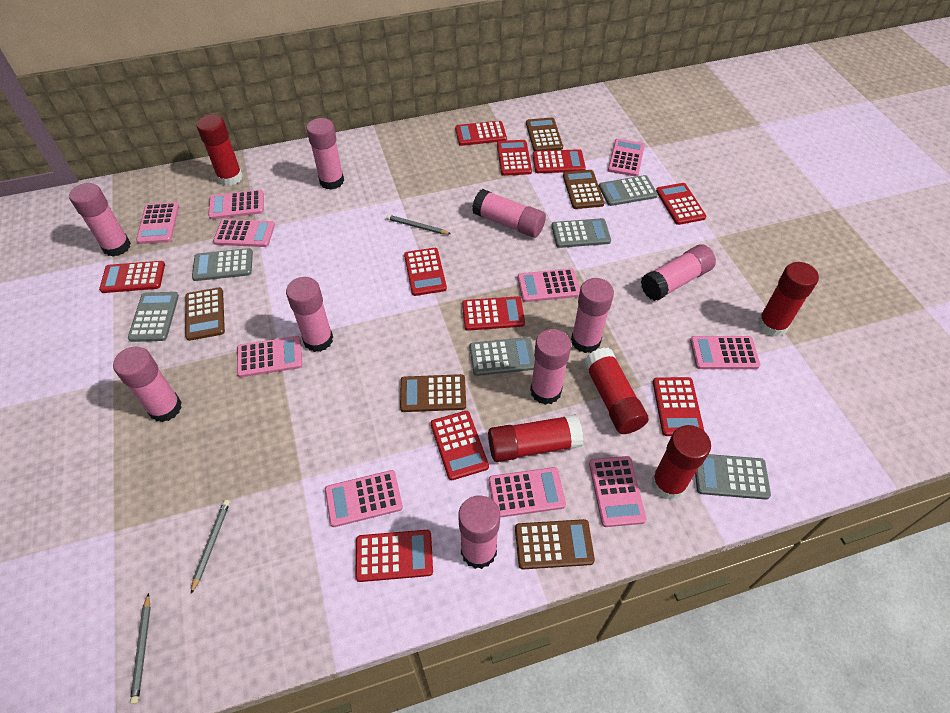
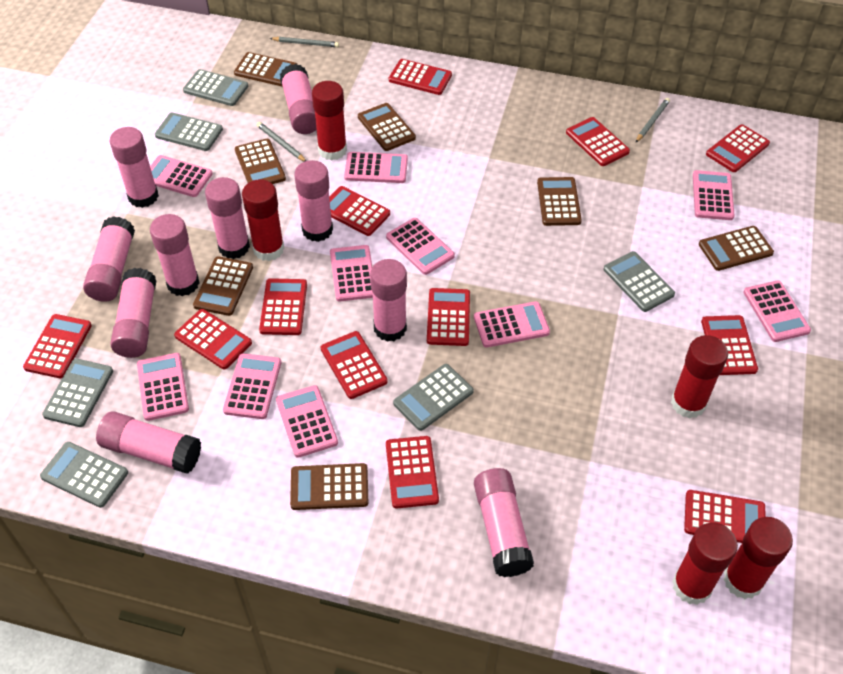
brown calculator: [185,287,225,341] [400,374,466,412] [515,519,595,569] [526,117,563,151] [563,170,604,209] = 5 -> [193,256,253,316] [234,52,298,87] [235,139,286,184] [290,463,368,510] [358,103,416,151] [537,177,582,226] [699,226,774,271] = 7
pink glue stick: [69,183,131,257] [113,346,182,422] [286,277,333,352] [306,118,344,190] [458,495,500,569] [472,189,546,238] [530,329,571,405] [571,278,614,353] [641,244,716,301] = 9 -> [83,216,135,302] [96,411,201,474] [110,127,159,208] [110,268,157,358] [150,214,200,296] [205,177,250,259] [280,64,317,134] [294,160,333,242] [370,259,407,342] [474,468,534,577] = 10
red calculator: [99,261,165,293] [355,530,433,582] [404,248,447,296] [431,411,489,480] [455,121,507,146] [462,296,525,331] [497,140,532,176] [532,149,586,173] [653,377,704,436] [656,183,706,225] = 10 -> [23,314,92,378] [174,309,252,369] [259,278,307,335] [321,331,388,399] [329,186,390,236] [386,436,439,508] [389,59,452,95] [427,288,470,346] [566,117,630,166] [684,490,765,543] [701,315,758,375] [706,125,770,172] = 12

